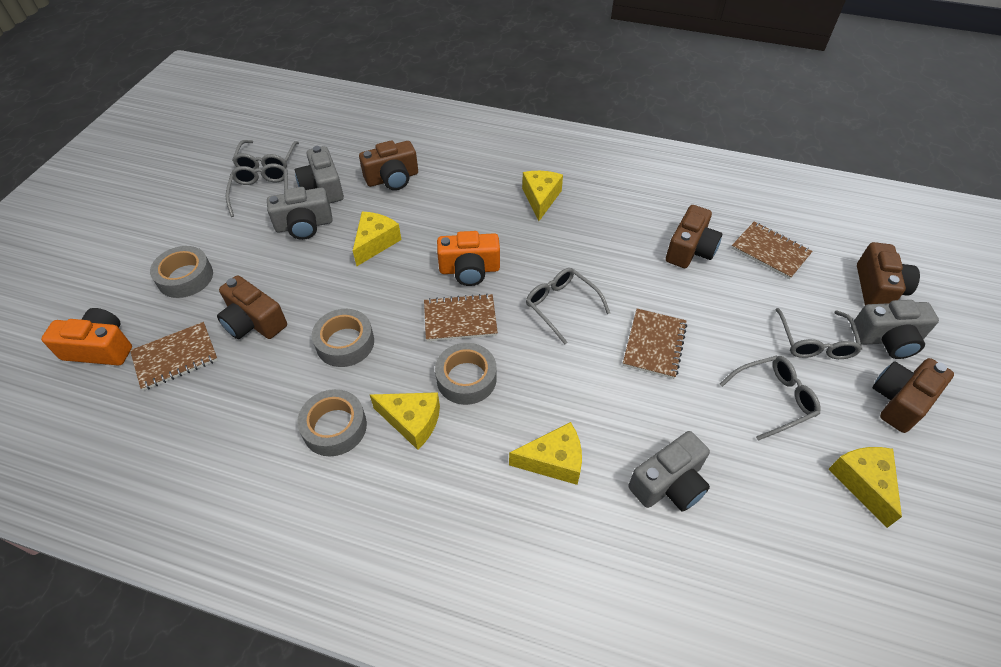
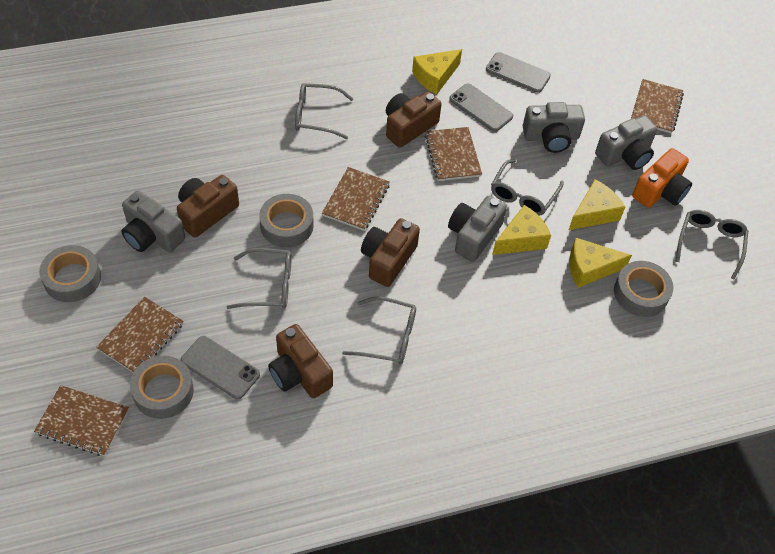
brown camera: [217,275,287,339] [359,141,418,190] [666,205,722,268] [857,242,920,305] [872,358,954,433] = 5 -> [177,175,239,237] [268,324,333,398] [361,218,420,287] [386,91,442,148] = 4
brown notebook: [130,322,218,391] [424,293,498,341] [623,309,687,379] [731,222,813,279] = 4 -> [34,385,129,456] [96,297,184,372] [322,167,390,231] [425,127,482,181] [631,79,684,134] = 5
grey phone: none = 0 -> [181,336,260,399] [449,84,513,132] [486,52,551,93] = 3
orange camera: [41,308,132,365] [437,231,500,286] = 2 -> [632,148,692,208] = 1
yellow cheese: [353,212,401,266] [370,392,440,450] [509,422,582,485] [522,171,563,221] [828,447,902,528] = 5 -> [412,49,462,95] [492,205,551,255] [569,180,625,230] [569,238,632,288] = 4

